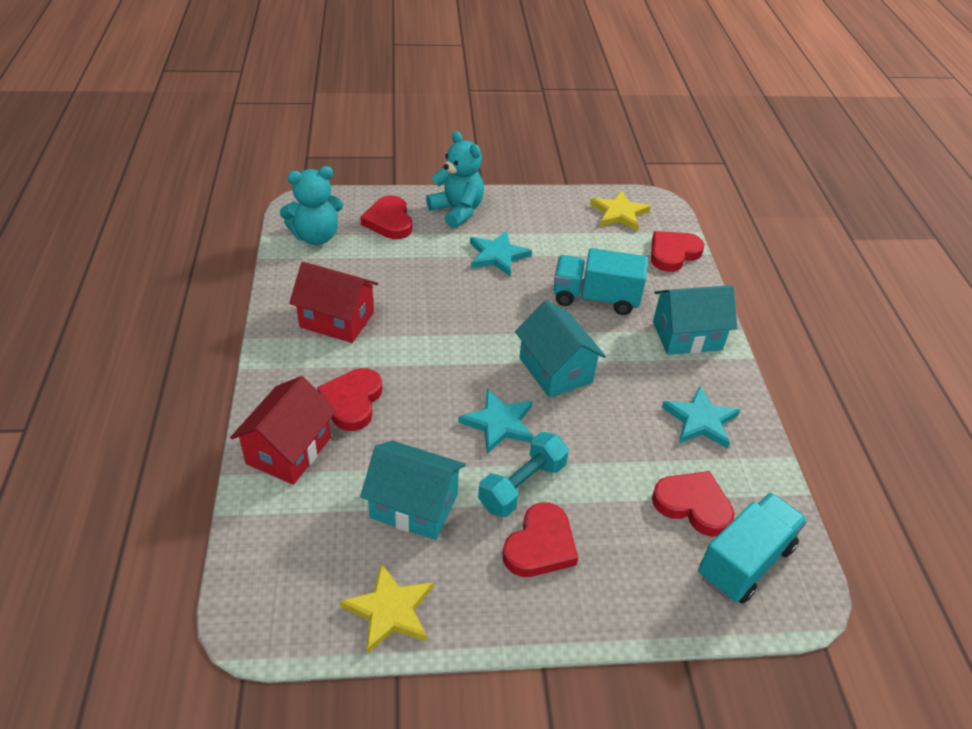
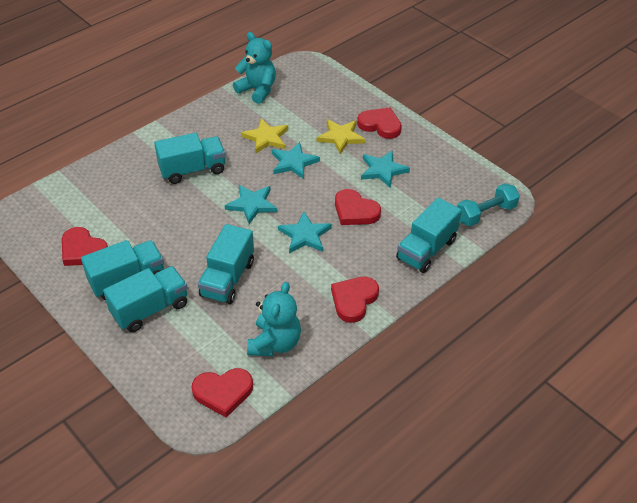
red house: [230,376,336,485] [289,262,378,343] = 2 -> none = 0
turquoise house: [360,441,465,540] [515,300,606,398] [653,285,737,355] = 3 -> none = 0
turquoise star: [458,389,534,454] [470,231,532,276] [662,386,740,449] = 3 -> [225,185,277,224] [272,142,320,179] [278,212,332,253] [361,150,410,188] = 4
turquoise truck: [554,248,648,315] [698,493,807,604] = 2 -> [81,240,164,301] [103,266,188,332] [154,133,226,184] [198,224,254,304] [396,197,462,273] = 5

